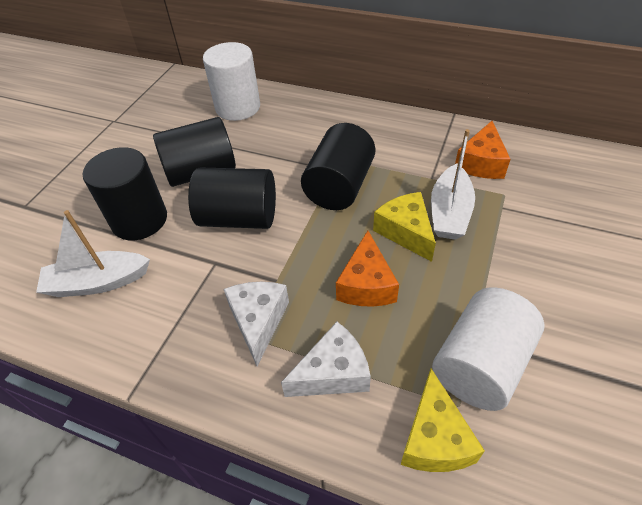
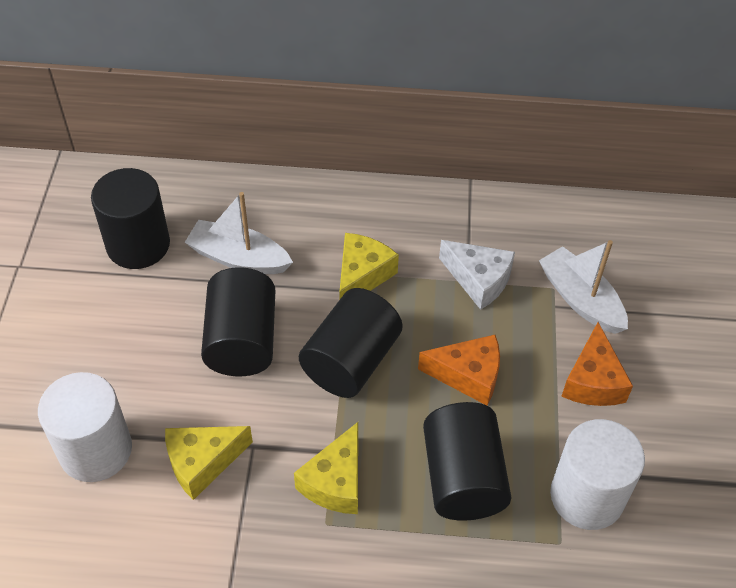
white cheese: [223,282,289,366] [281,322,371,397] = 2 -> [439,240,515,310] = 1
yellow cheese: [373,192,436,262] [401,369,485,472] = 2 -> [165,426,253,500] [294,422,358,514] [339,233,399,300] = 3

